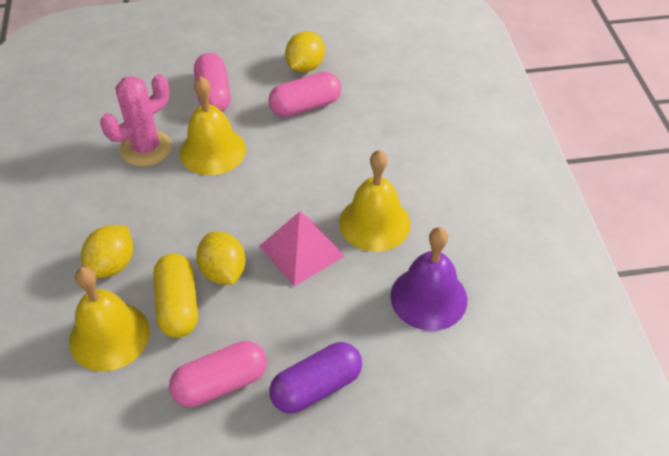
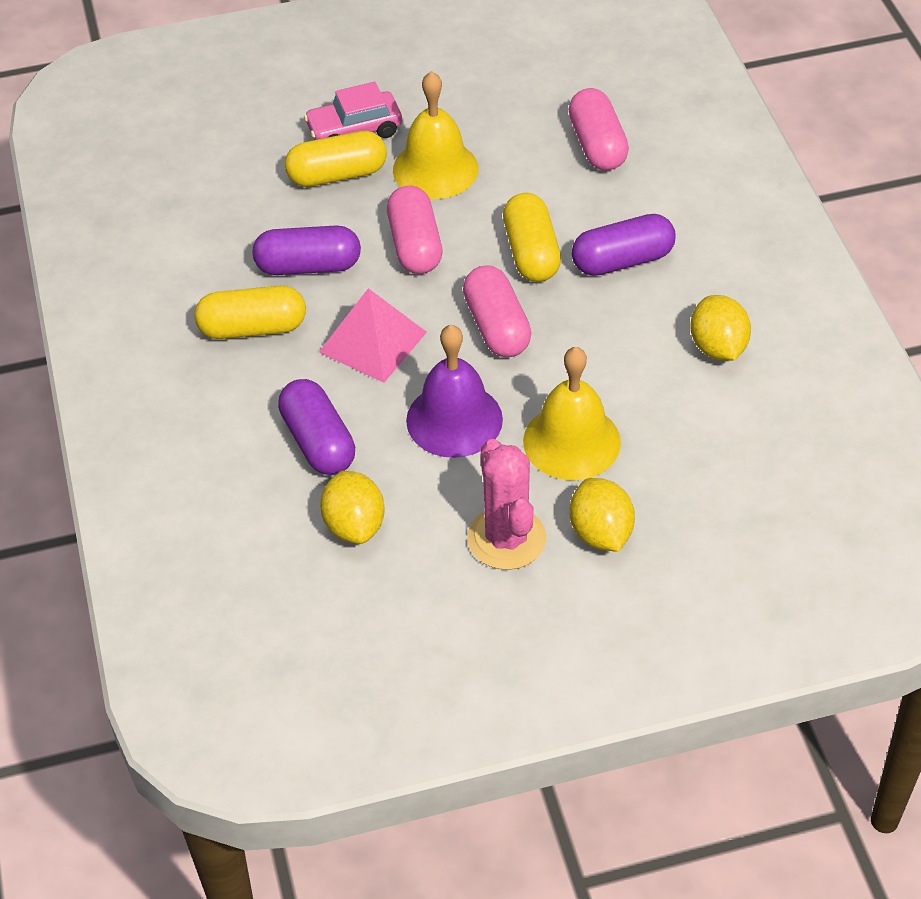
pink car: none = 0 -> [304,82,402,140] = 1
purple capsule: [269,342,362,414] = 1 -> [252,225,361,275] [278,379,355,475] [572,214,676,276] = 3
yellow bell: [69,267,150,371] [180,76,246,175] [339,150,411,252] = 3 -> [393,71,478,199] [523,347,621,480] = 2
yellow capsule: [153,253,198,338] = 1 -> [195,286,306,339] [285,131,387,187] [503,193,561,282] = 3

